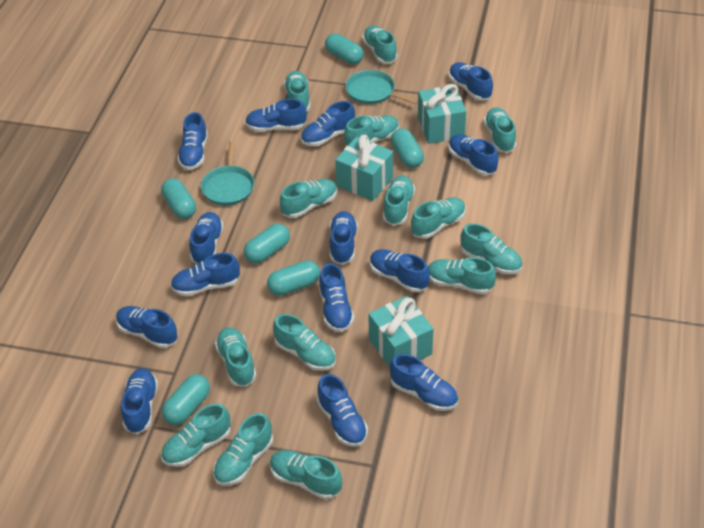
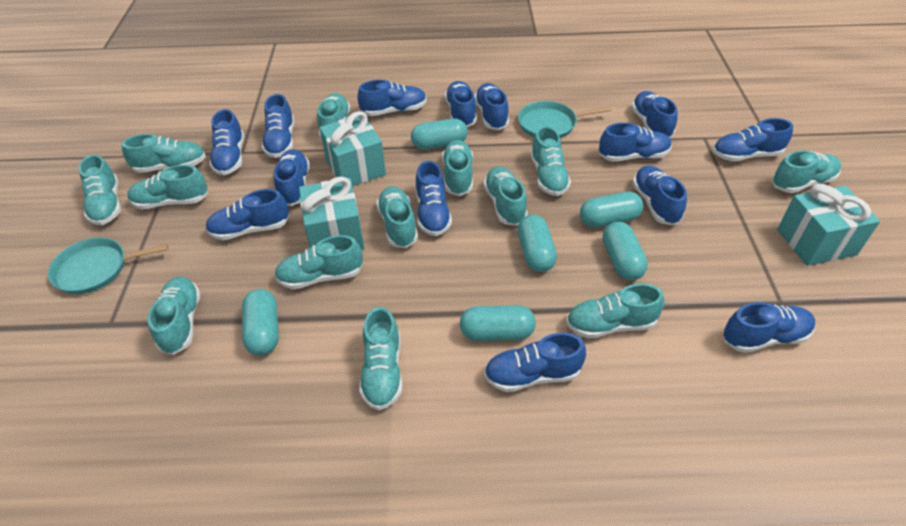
turquoise shoe: [161,404,231,467] [213,413,273,486] [215,327,256,387] [270,450,342,499] [273,314,336,371] [280,179,337,218] [284,71,310,111] [344,115,399,146] [362,25,397,63] [383,175,415,226] [411,197,466,239] [428,257,496,294] [460,223,523,274] [484,107,516,153] = 14 -> [79,154,121,225] [122,134,206,173] [127,165,208,209] [148,277,200,355] [274,235,363,289] [317,93,350,139] [359,307,402,410] [376,186,418,248] [442,140,473,196] [483,167,528,226] [530,126,571,196] [566,283,665,338] [771,150,841,193] = 13

